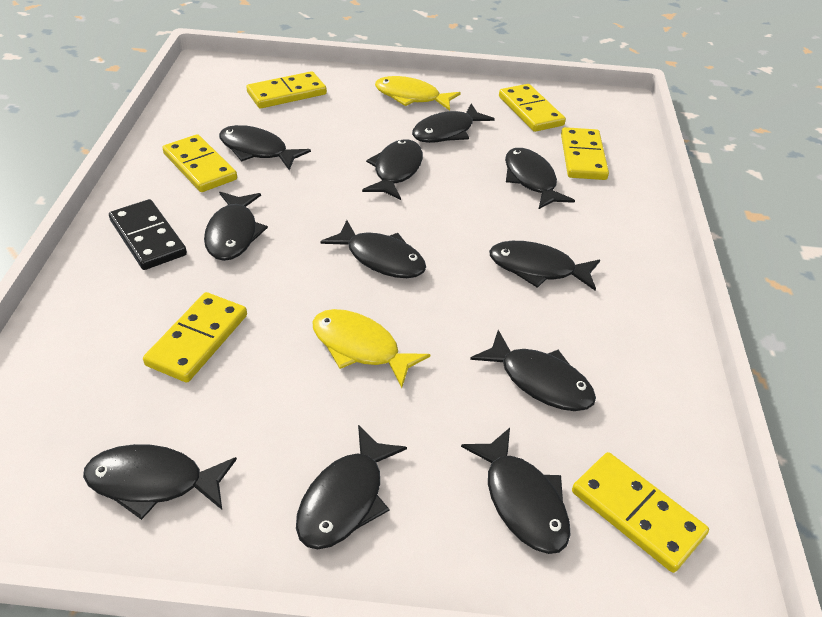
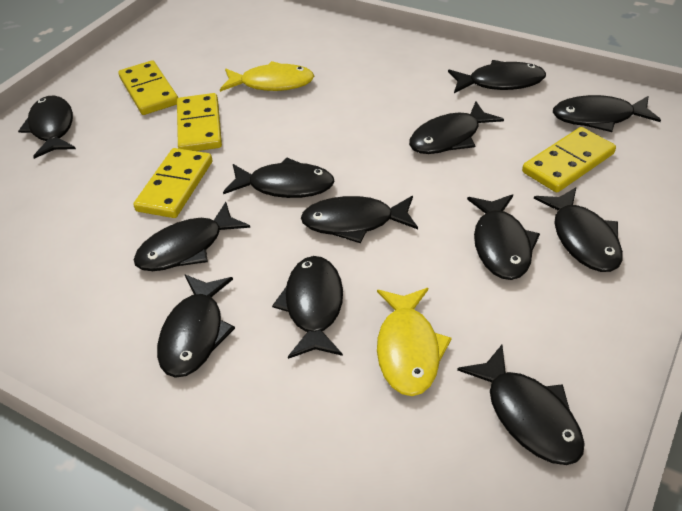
black domino: [109,199,187,270] = 1 -> none = 0
black fish: [83,444,237,520] [204,192,268,261] [219,125,311,170] [296,425,407,549] [320,220,426,278] [362,139,423,200] [412,104,495,143] [461,428,570,554] [470,330,596,411] [489,241,600,291] [505,148,575,209] = 11 -> [18,96,76,159] [134,202,250,271] [157,275,235,378] [223,158,335,198] [272,256,343,359] [301,196,418,243] [409,101,504,154] [448,60,546,93] [457,345,585,465] [467,194,540,280] [534,187,623,272] [553,95,661,132] = 12
yellow domino: [143,292,247,382] [163,134,237,192] [247,71,327,108] [499,84,566,132] [561,127,609,180] [572,452,709,573] = 6 -> [118,60,178,115] [133,148,212,218] [177,93,222,151] [522,127,616,193] = 4

